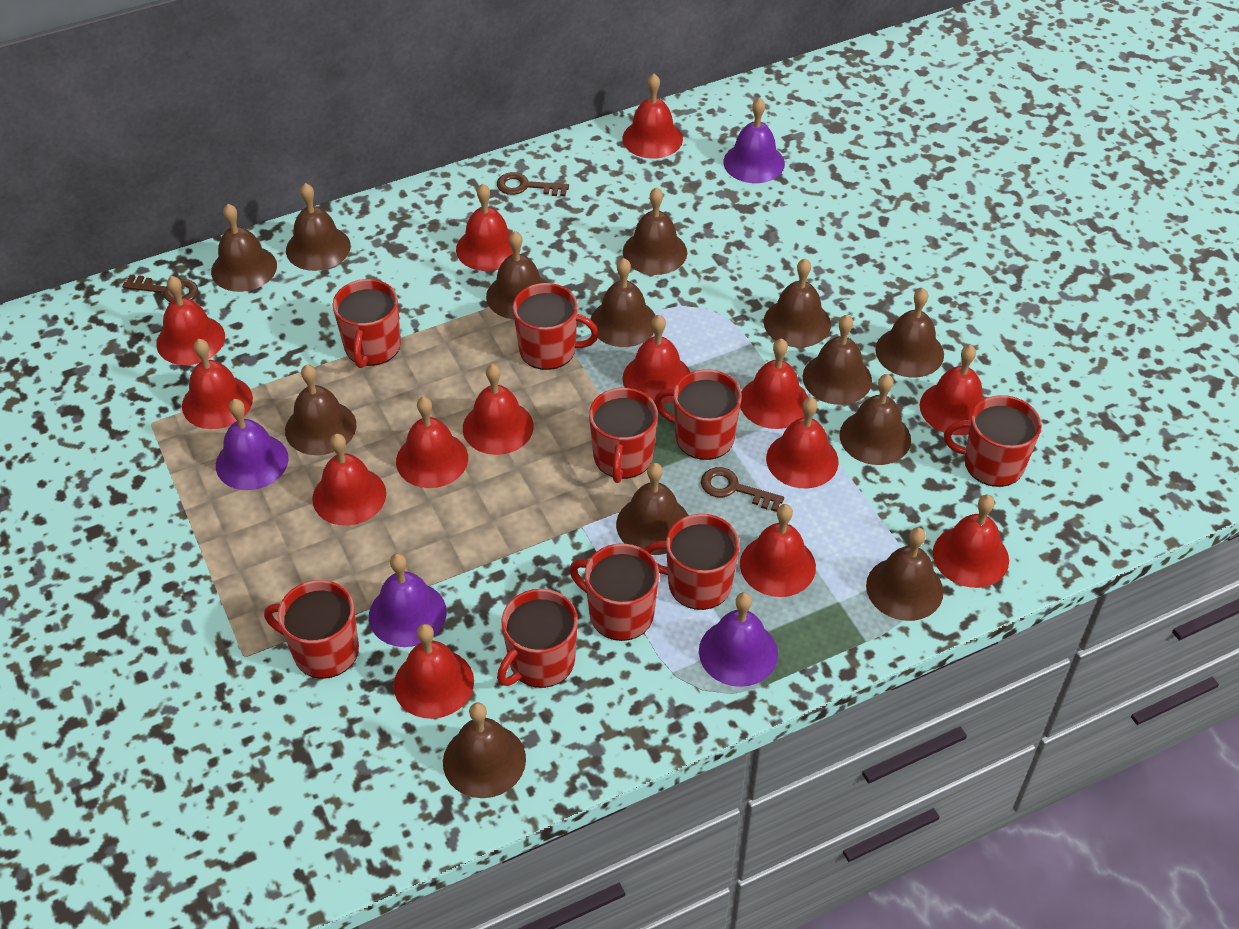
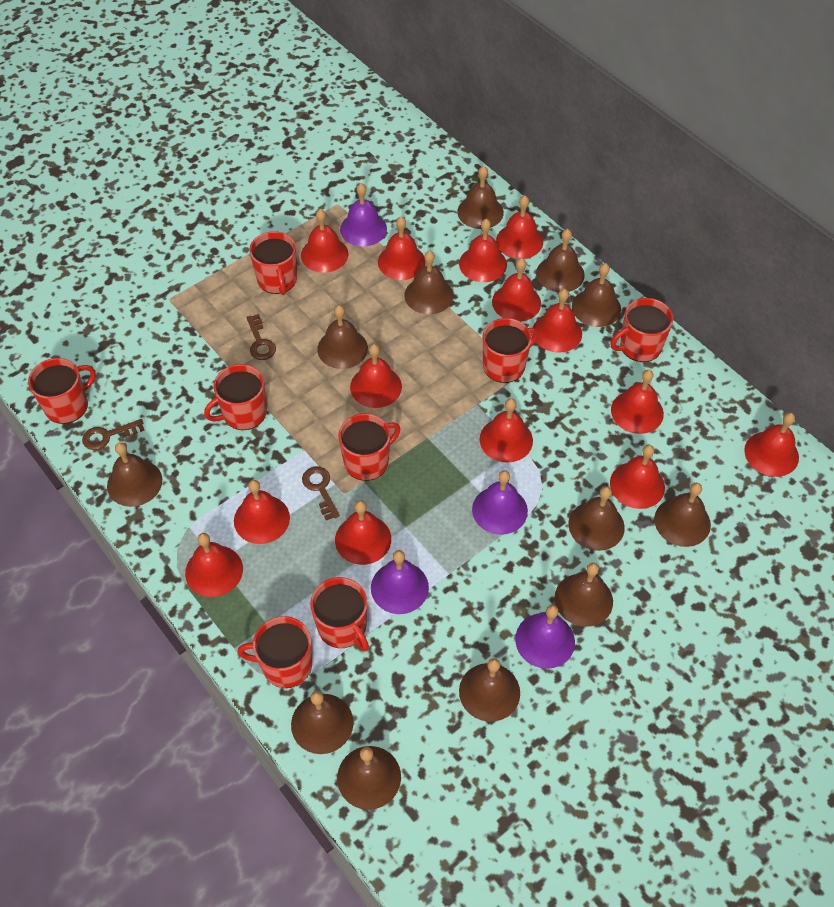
brown bell: [211,204,277,292] [285,364,356,455] [286,183,351,271] [443,703,526,798] [486,231,547,319] [591,258,655,347] [616,463,689,555] [623,187,687,275] [764,259,831,348] [803,315,872,405] [839,374,911,465] [866,527,944,621] [875,288,944,378] = 13 -> [107,442,162,507] [291,691,353,754] [317,305,368,369] [337,746,401,810] [404,251,453,314] [457,166,504,229] [459,658,520,722] [536,229,585,292] [555,563,613,627] [568,486,625,551] [572,263,621,327] [654,483,711,547] = 12
red mug: [264,580,359,679] [333,279,401,368] [497,589,578,688] [513,283,599,370] [569,543,659,641] [589,388,658,483] [644,514,740,610] [654,369,742,460] [944,395,1042,487] = 9 -> [28,358,96,424] [204,364,267,430] [237,616,312,688] [249,231,297,295] [310,577,369,651] [338,413,400,481] [483,318,538,383] [611,298,673,362] = 8

